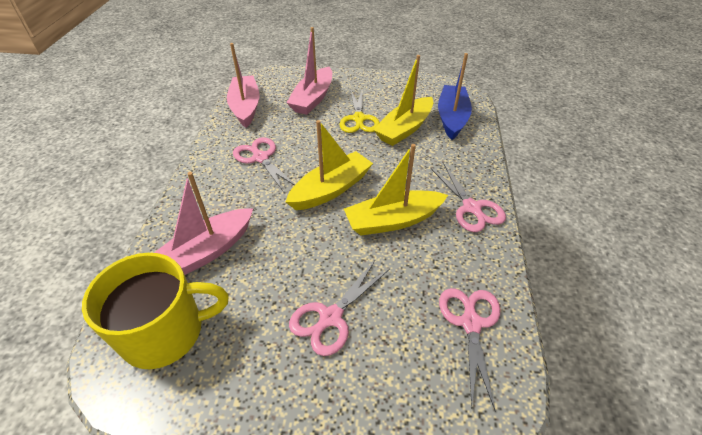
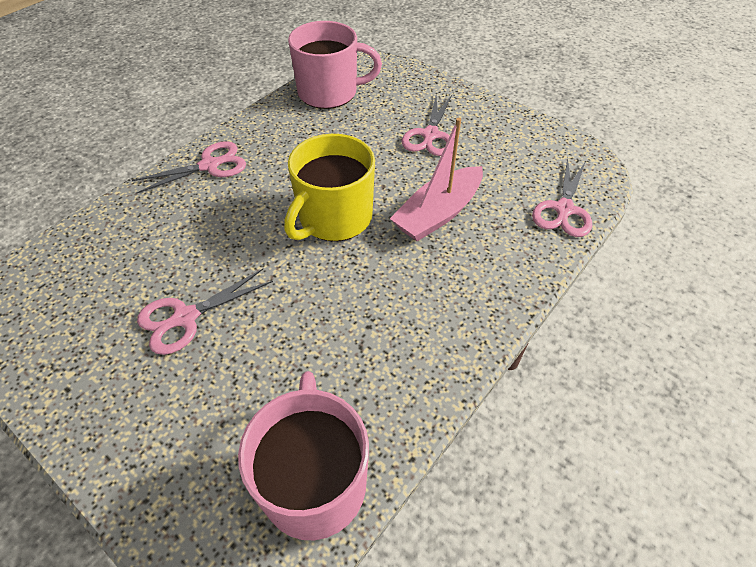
blue boat: [438,53,472,140] = 1 -> none = 0
pink boat: [154,172,253,275] [227,43,260,128] [287,27,332,115] = 3 -> [390,118,483,241] = 1
pink mug: none = 0 -> [238,371,369,540] [288,21,382,109] = 2
yellow boat: [286,120,373,210] [344,144,448,236] [373,55,434,146] = 3 -> none = 0
yellow scissors: [340,88,380,133] = 1 -> none = 0

